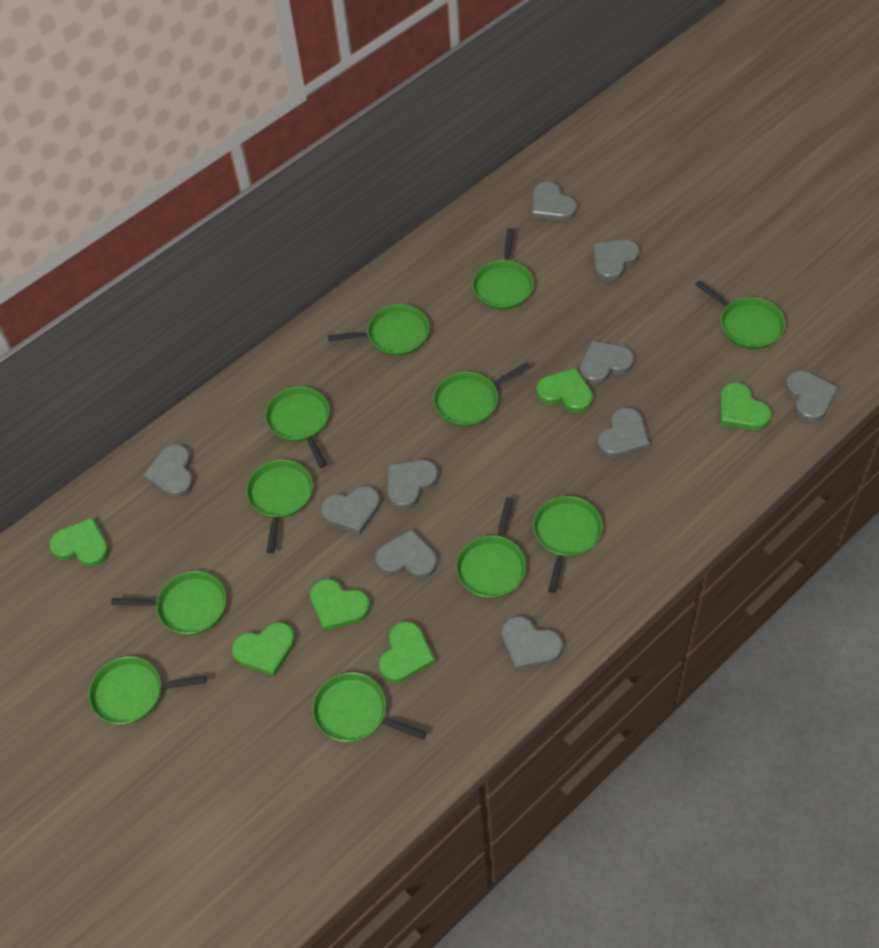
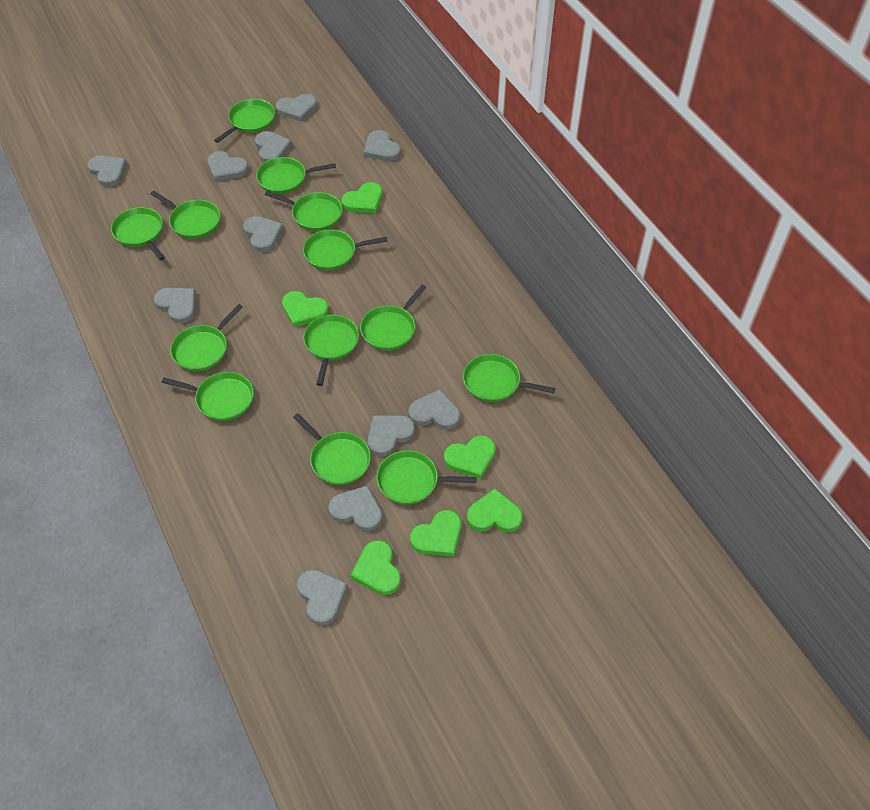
green pan: [88,656,206,725] [111,571,226,635] [246,460,313,553] [265,387,330,468] [312,672,427,742] [328,304,429,356] [433,363,530,427] [456,497,526,599] [472,228,534,310] [533,496,603,593] [695,280,785,349] = 11 -> [111,207,165,260] [150,191,220,239] [162,372,254,421] [170,304,243,371] [214,99,275,143] [256,157,336,194] [265,191,342,231] [293,413,371,485] [303,229,388,270] [303,315,359,386] [360,285,427,351] [377,450,476,504] [463,354,556,402] = 13
grey heart: [143,444,194,498] [321,486,380,535] [375,529,437,579] [387,460,438,510] [501,616,563,671] [532,182,577,221] [580,341,634,385] [593,240,639,282] [597,408,650,458] [785,371,838,422] = 10 -> [88,155,127,187] [154,288,196,323] [208,151,248,181] [243,216,283,252] [255,131,292,162] [276,94,317,122] [297,569,348,625] [328,485,382,531] [364,130,401,161] [368,415,415,457] [409,389,460,430] = 11

